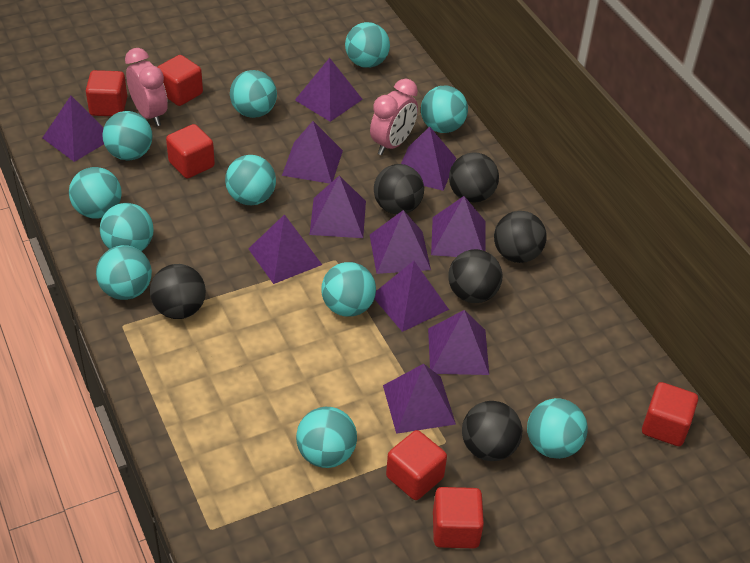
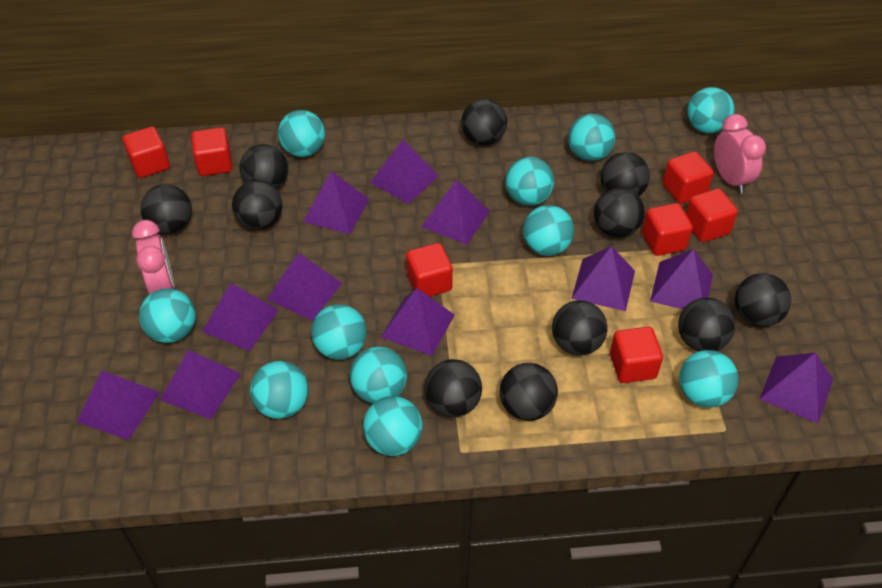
black ball: [150,264,206,319] [374,164,424,214] [448,249,502,303] [449,152,499,203] [462,401,522,461] [494,211,546,263] = 6 -> [140,184,192,234] [232,180,282,230] [240,144,289,189] [424,359,482,417] [461,99,507,146] [500,363,558,421] [552,300,608,355] [594,187,645,238] [601,152,650,196] [678,298,735,351] [735,273,791,327] = 11
red cube: [86,70,127,116] [158,55,203,106] [166,124,215,178] [386,430,447,500] [433,487,484,548] [642,382,698,446] = 6 -> [123,127,170,178] [191,127,232,176] [406,243,453,297] [610,327,663,383] [642,203,693,256] [663,151,714,204] [686,188,738,242] = 7

